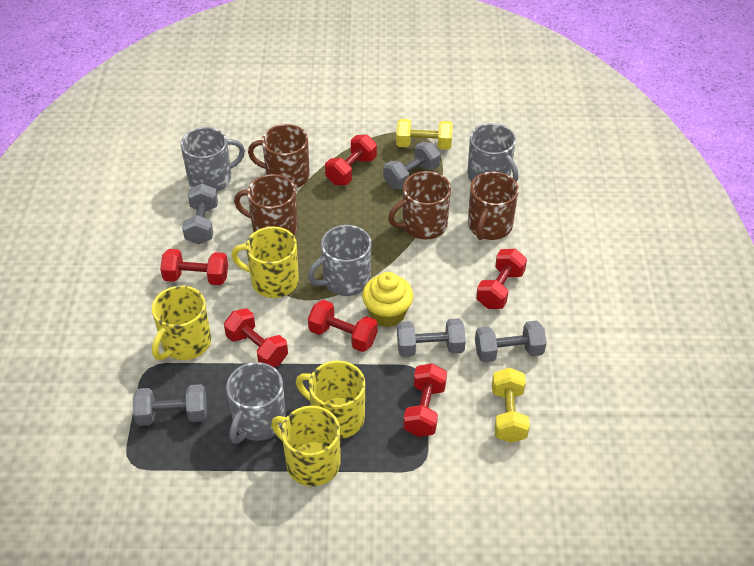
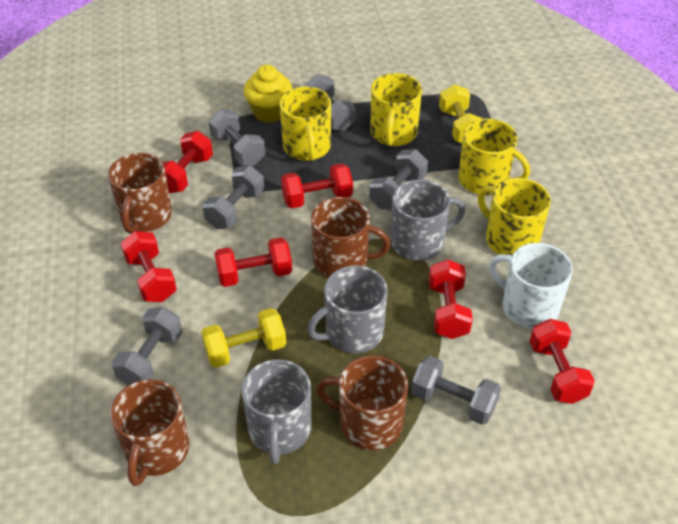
grey dumbbell: [133,384,207,426] [182,183,218,245] [383,142,440,190] [397,318,466,357] [475,321,546,362] = 5 -> [112,307,183,385] [203,166,264,229] [209,109,265,166] [305,74,356,131] [369,149,428,210] [411,356,501,425] = 6
grey mug: [181,127,245,192] [226,362,286,443] [308,225,371,296] [467,123,519,183] = 4 -> [242,359,311,464] [307,265,387,353] [391,180,465,261] = 3
white mug: none = 0 -> [489,243,573,329] = 1

